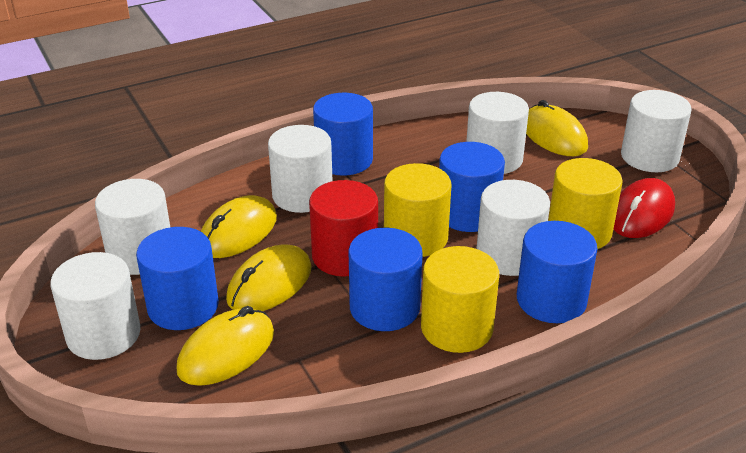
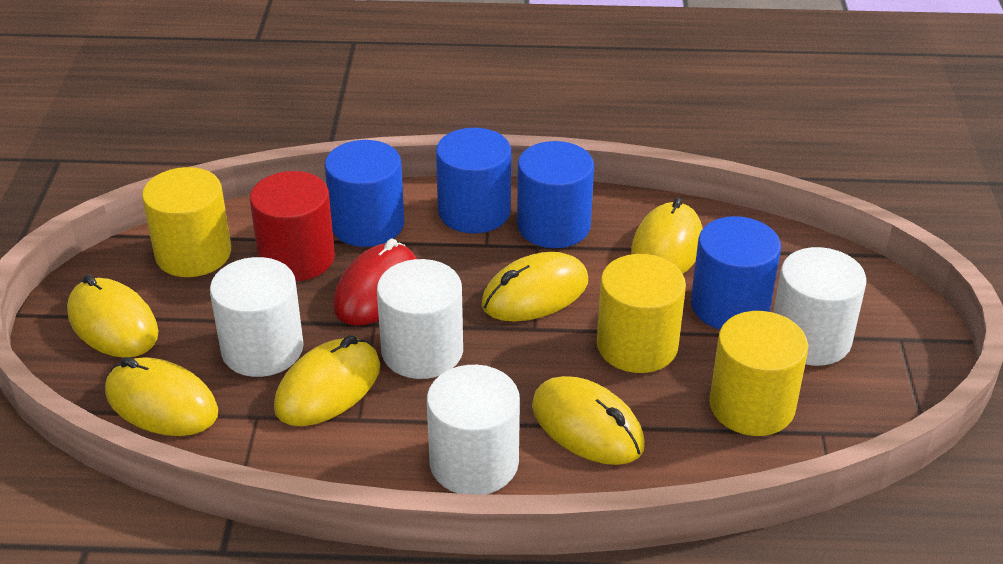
blue cylinder: [136,227,219,330] [313,93,373,176] [348,228,423,331] [439,142,505,232] [517,221,598,323] = 5 -> [325,140,405,247] [436,128,511,233] [517,141,594,248] [691,216,781,329] = 4
white cylinder: [51,252,141,360] [95,179,170,275] [268,125,333,213] [466,92,529,174] [476,180,550,276] [621,90,692,172] = 6 -> [210,257,304,377] [377,259,463,379] [427,365,520,495] [773,247,866,366] = 4
yellow mouse: [177,306,274,386] [201,195,277,258] [226,244,312,311] [526,100,588,156] = 4 -> [67,274,159,358] [105,357,218,436] [274,335,380,426] [482,252,588,322] [532,376,645,465] [631,197,703,274] = 6

